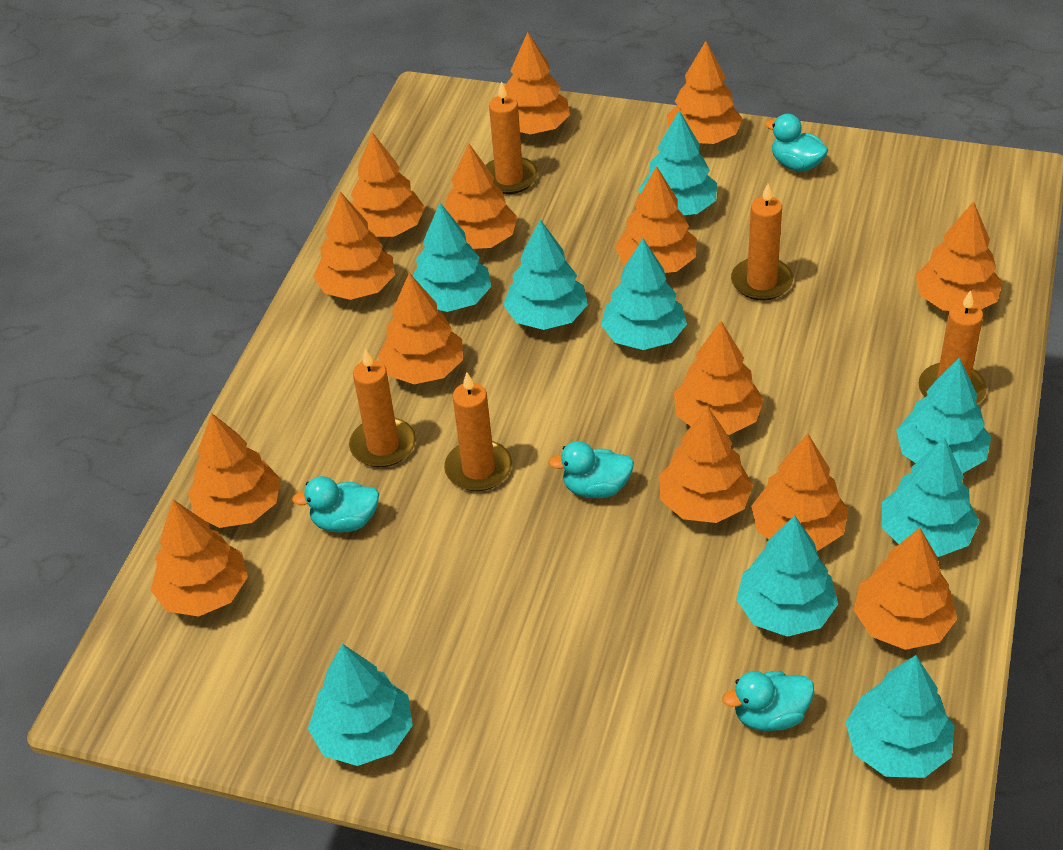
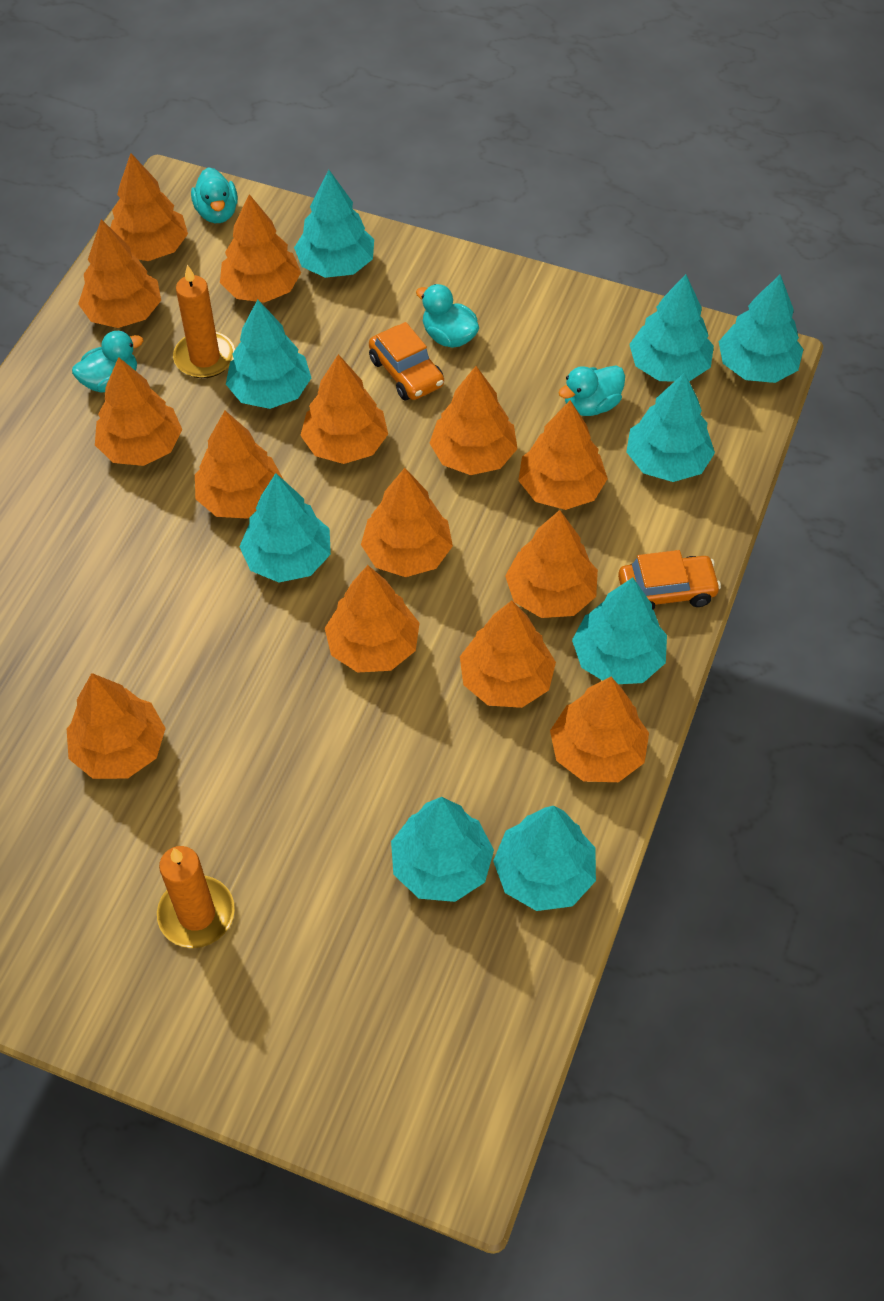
orange candle: [349,349,416,467] [444,373,512,491] [485,81,538,194] [731,184,793,301] [919,290,987,404] = 5 -> [157,846,235,948] [173,265,235,378] = 2
orange car: none = 0 -> [369,322,444,401] [618,550,721,610] = 2

